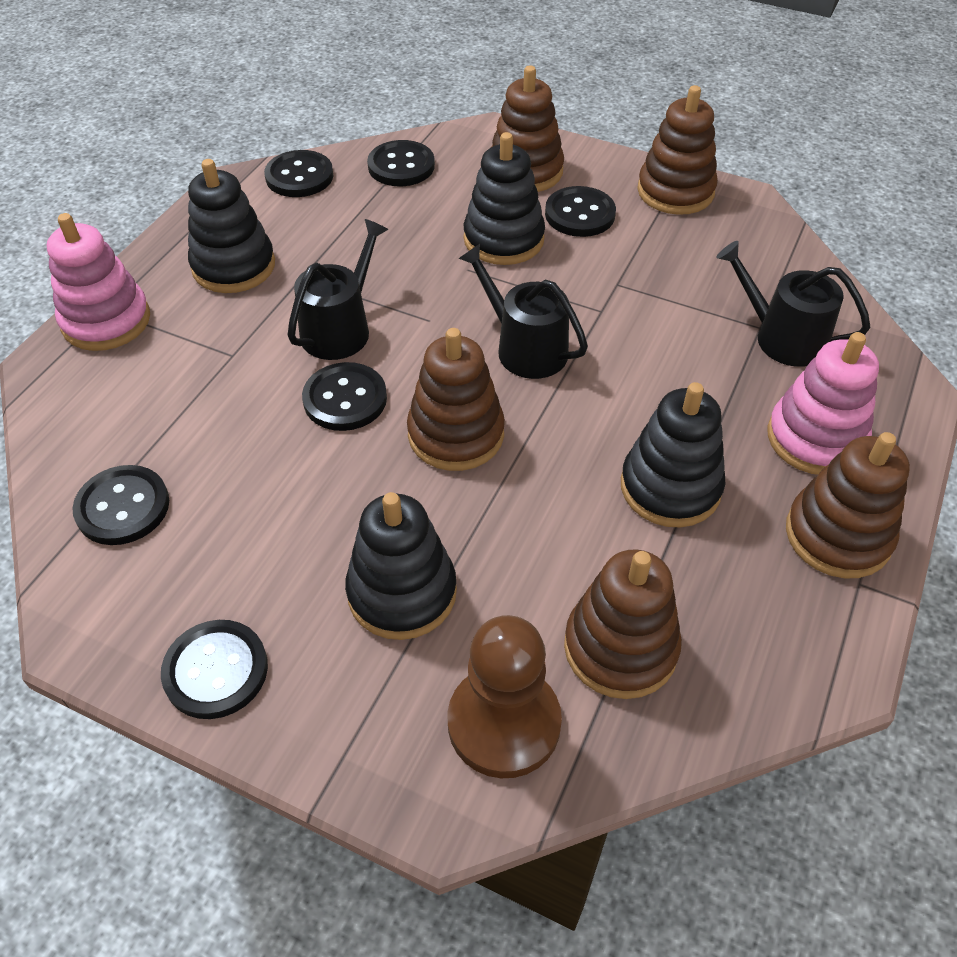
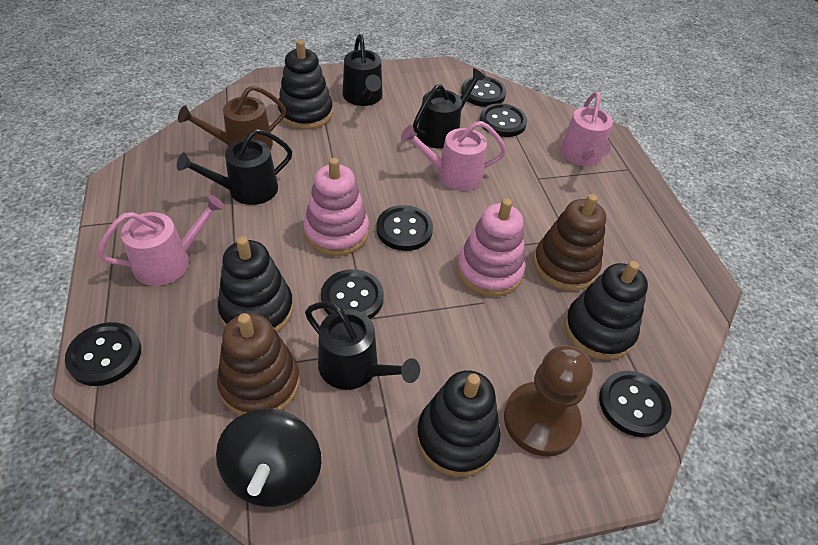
black spinning top: none = 0 -> [216,409,321,507] = 1
black watering can: [288,219,388,360] [458,244,588,379] [716,241,870,367] = 3 -> [177,129,292,205] [305,302,420,390] [342,34,383,106] [413,68,486,149] = 4
brown stacking toy: [407,328,505,471] [491,65,564,192] [564,549,682,699] [637,85,718,215] [786,432,910,578] = 5 -> [217,313,300,416] [533,194,606,291] = 2
brown watering can: none = 0 -> [178,85,286,149] = 1
pink watering can: none = 0 -> [97,194,225,286] [401,121,507,191] [560,92,613,166] = 3

